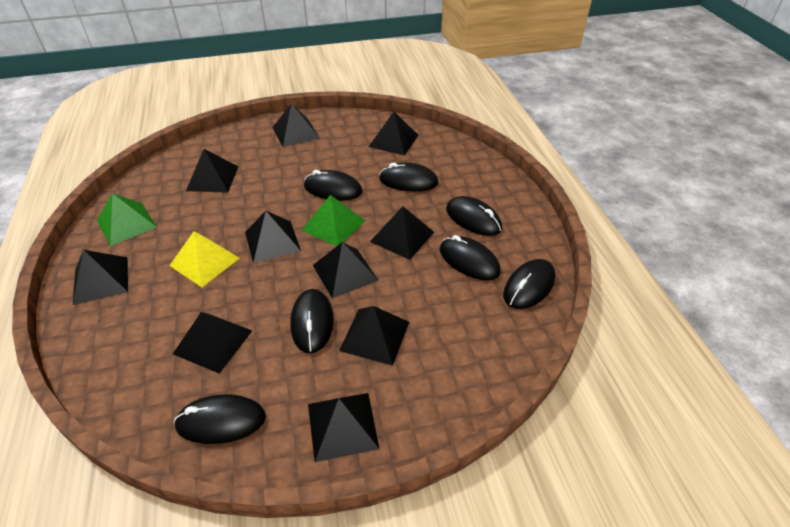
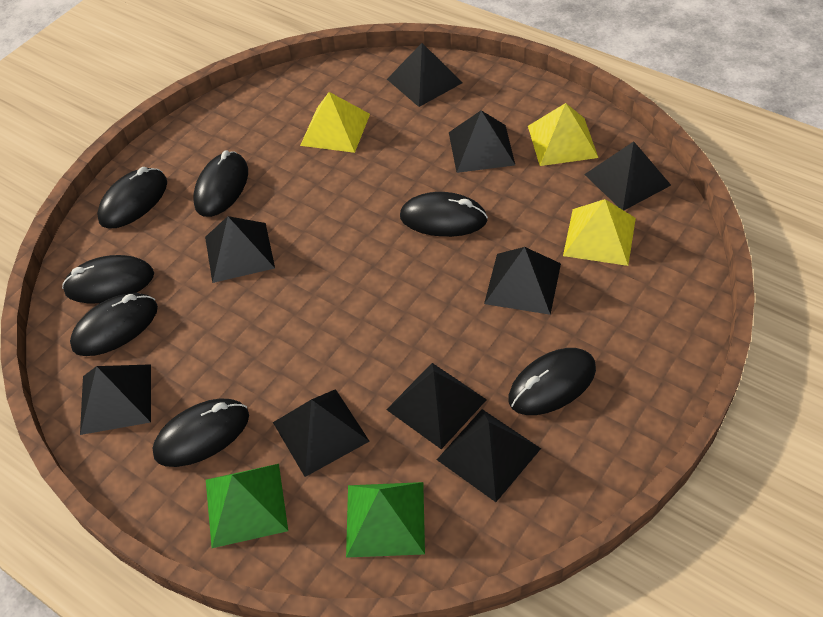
black pyramid: [73,250,128,305] [173,312,252,374] [186,149,238,192] [245,211,301,263] [272,103,320,147] [308,393,380,462] [313,242,379,298] [339,306,409,366] [369,112,418,156] [370,206,434,260] = 10 -> [80,364,151,435] [205,216,275,283] [273,389,370,477] [386,363,487,449] [387,43,463,107] [437,409,541,502] [449,110,515,173] [484,247,561,315] [584,141,671,210] = 9
yellow pyramid: [169,231,240,287] = 1 -> [300,92,370,153] [528,103,598,166] [563,199,636,266] = 3

